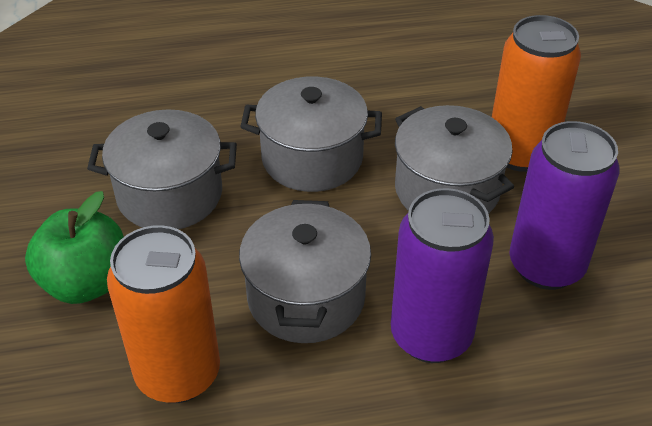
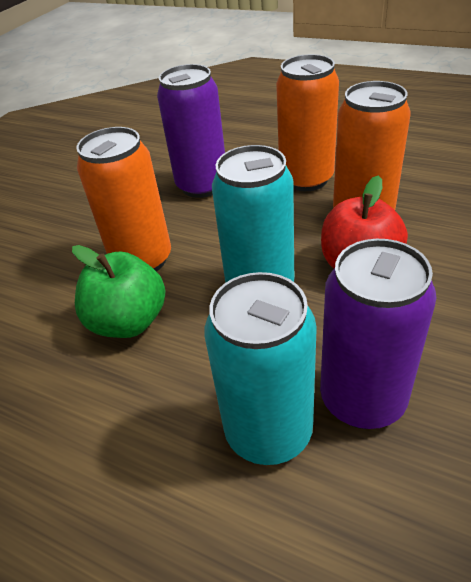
grey pot: [87,109,237,229] [239,200,371,343] [240,76,382,192] [395,105,514,214] = 4 -> none = 0
orange can: [107,225,220,403] [492,15,581,172] = 2 -> [76,127,171,272] [276,54,339,191] [333,81,411,210] = 3
red apple: none = 0 -> [321,176,408,268] = 1
turquoise can: none = 0 -> [204,272,317,465] [212,145,294,283] = 2

